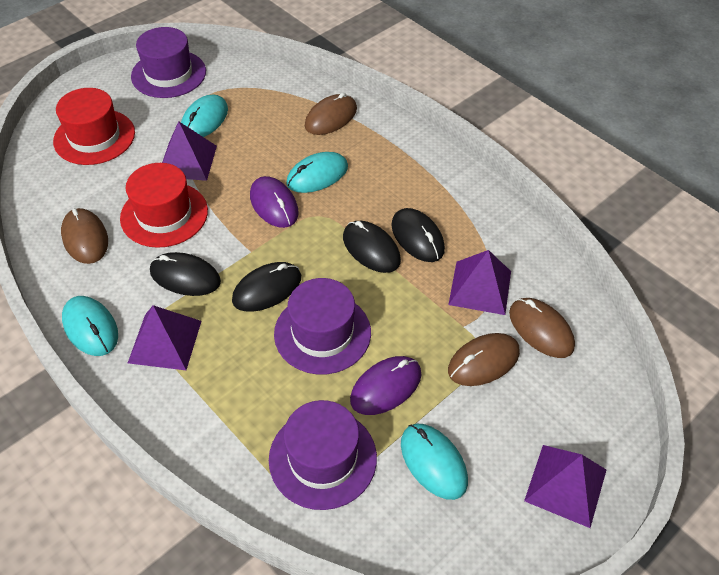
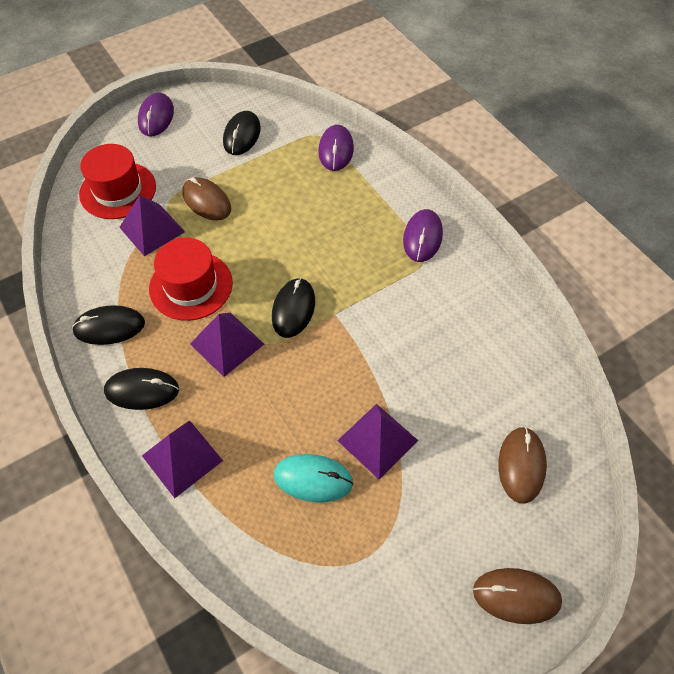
brown mouse: [61,208,108,264] [305,93,357,135] [448,333,520,386] [509,298,575,358] = 4 -> [183,177,231,221] [473,568,562,624] [498,427,547,504] = 3
purple hat: [131,27,206,98] [269,400,377,510] [274,278,371,374] = 3 -> none = 0
purple mouse: [250,176,299,228] [350,356,421,415] = 2 -> [138,93,174,137] [318,125,354,171] [403,209,443,262] = 3
turquoise mouse: [62,296,118,356] [181,95,228,137] [286,152,348,193] [401,424,468,500] = 4 -> [274,454,353,503] = 1

